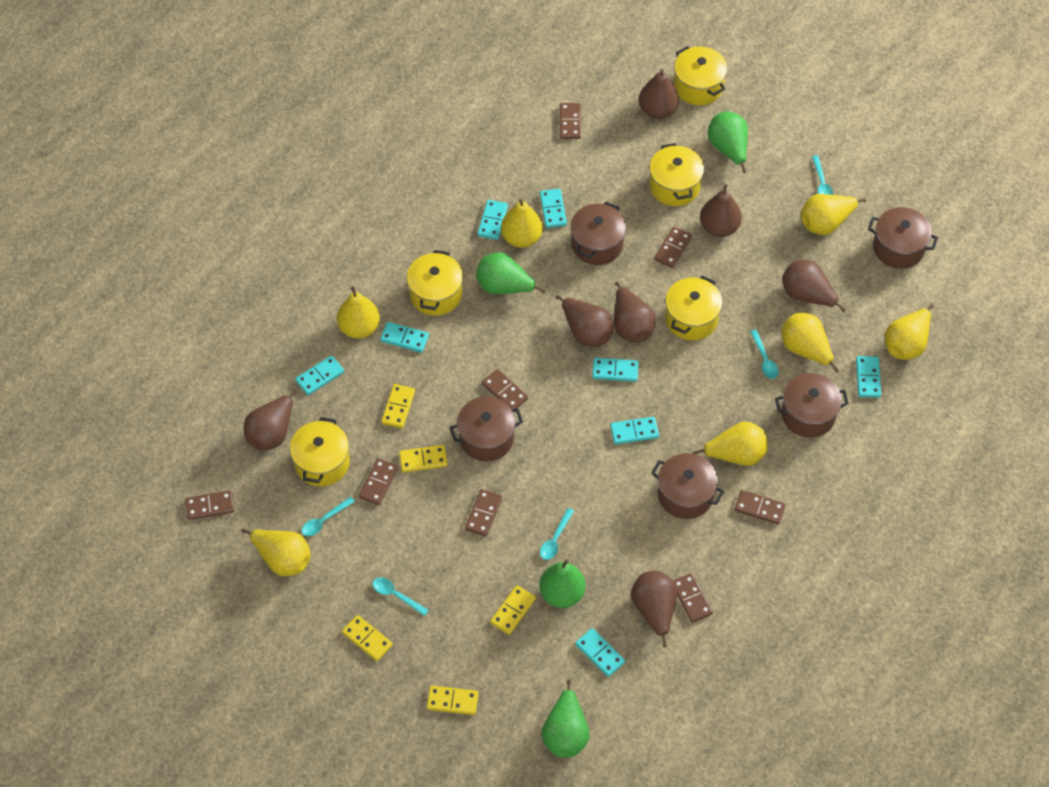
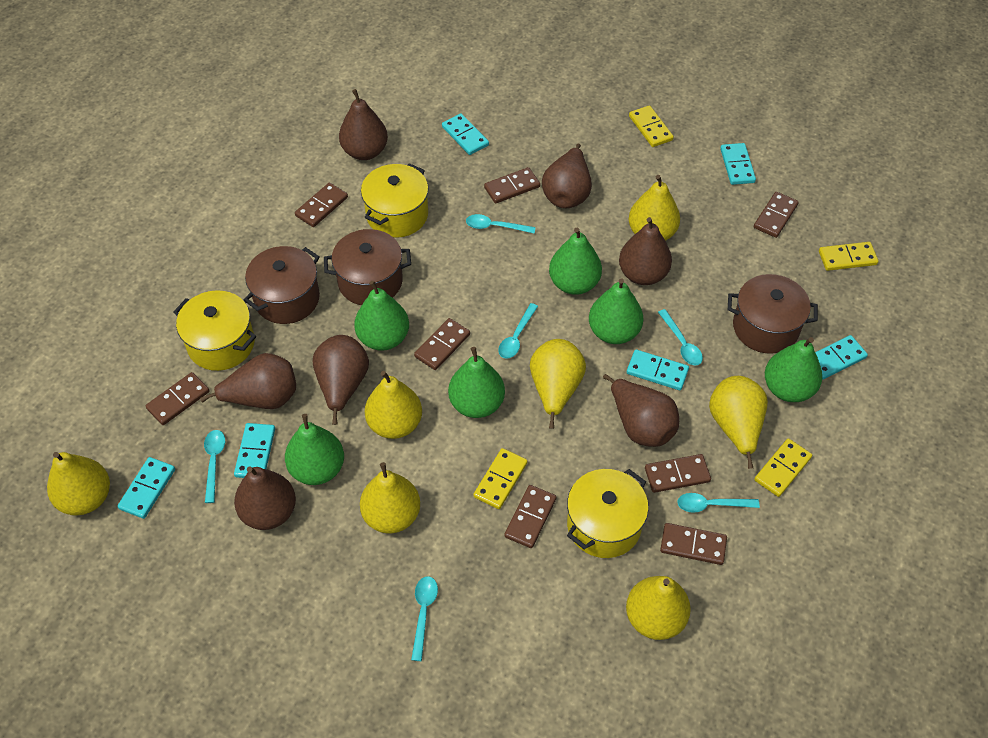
brown pot: [449,396,523,461] [570,202,626,265] [651,453,724,519] [775,373,849,438] [868,207,938,269] = 5 -> [244,246,320,324] [324,229,411,305] [728,274,818,354] = 3
green pear: [476,252,546,294] [539,559,586,608] [541,680,590,758] [708,111,748,173] = 4 -> [285,414,344,485] [354,281,409,351] [448,347,505,418] [549,228,602,295] [589,278,643,344] [765,337,822,402] = 6
turquoise domino: [295,355,344,395] [380,322,429,353] [478,200,508,240] [540,189,567,228] [575,628,625,677] [592,358,639,382] [610,417,659,444] [856,356,881,398] = 8 -> [117,457,175,519] [234,423,275,478] [442,114,489,155] [627,350,689,390] [720,143,756,185] [815,335,868,380] = 6
turquoise spoon: [302,497,355,536] [373,577,429,616] [540,508,574,560] [750,330,779,379] [812,155,833,195] = 5 -> [204,430,225,503] [411,576,438,661] [466,214,536,234] [498,303,538,359] [658,309,703,366] [677,493,760,513] = 6
yellow domino: [342,615,393,661] [381,384,415,428] [399,445,448,473] [427,686,479,715] [490,585,536,635] = 5 -> [473,448,528,509] [629,105,674,147] [754,438,812,497] [819,242,878,271] = 4
yellow pot: [290,417,350,486] [407,250,463,316] [649,143,704,206] [665,276,722,340] [674,46,727,105] = 5 -> [173,290,256,371] [361,163,428,238] [567,469,649,558] = 3

